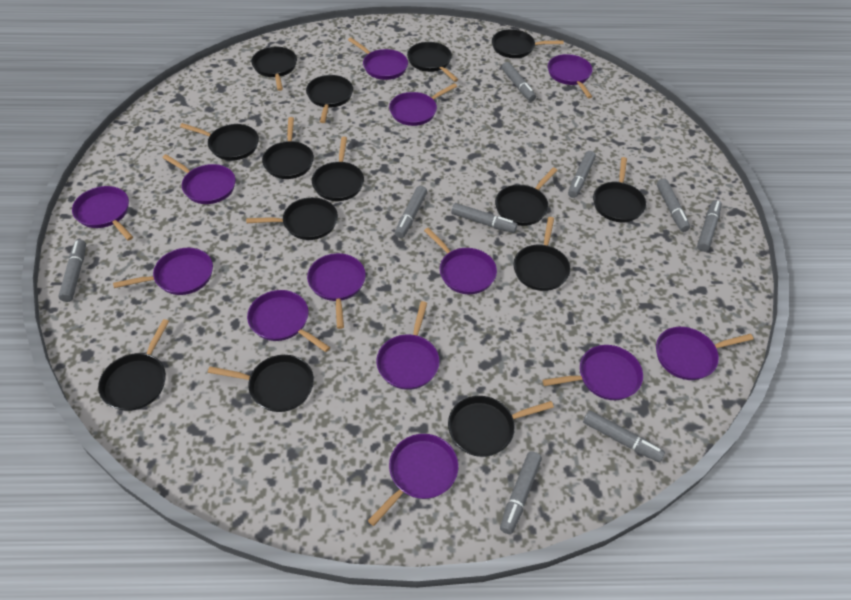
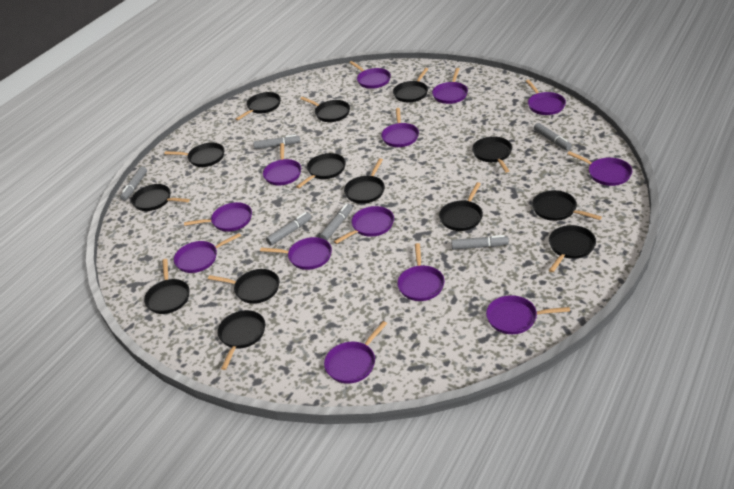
grey marker: [58,240,86,302] [395,186,427,238] [451,203,517,233] [500,451,542,534] [502,62,536,101] [568,151,596,198] [583,410,665,462] [657,178,690,232] [697,200,722,252] = 9 -> [120,166,147,201] [253,135,300,149] [266,212,312,245] [319,203,353,241] [451,235,509,250] [534,123,572,151] = 6

